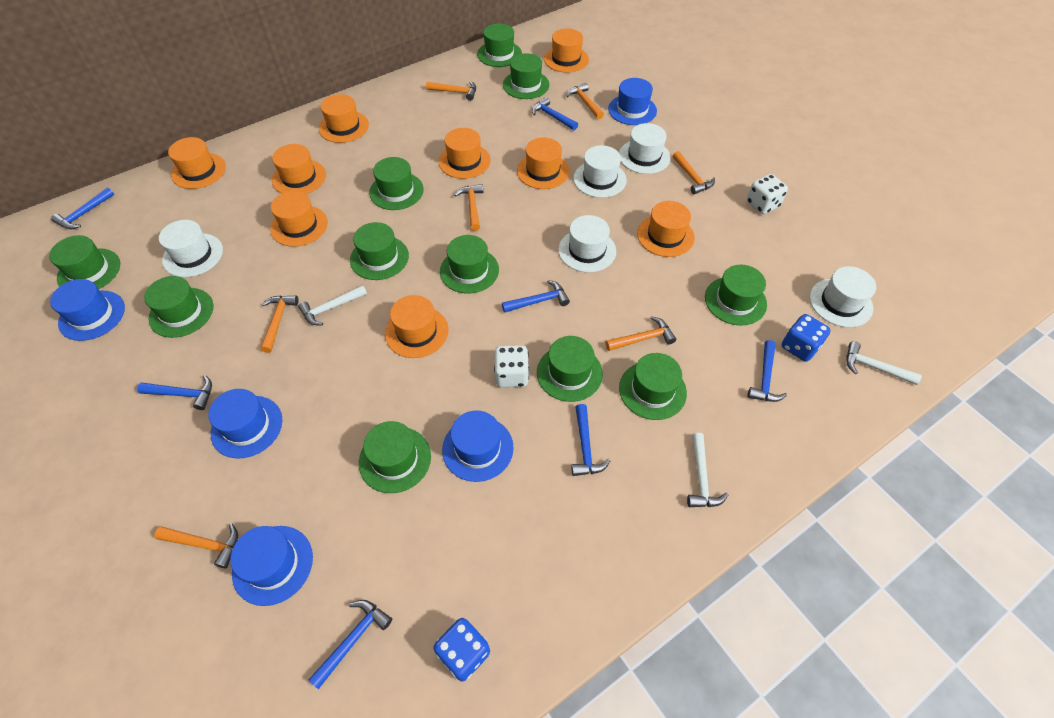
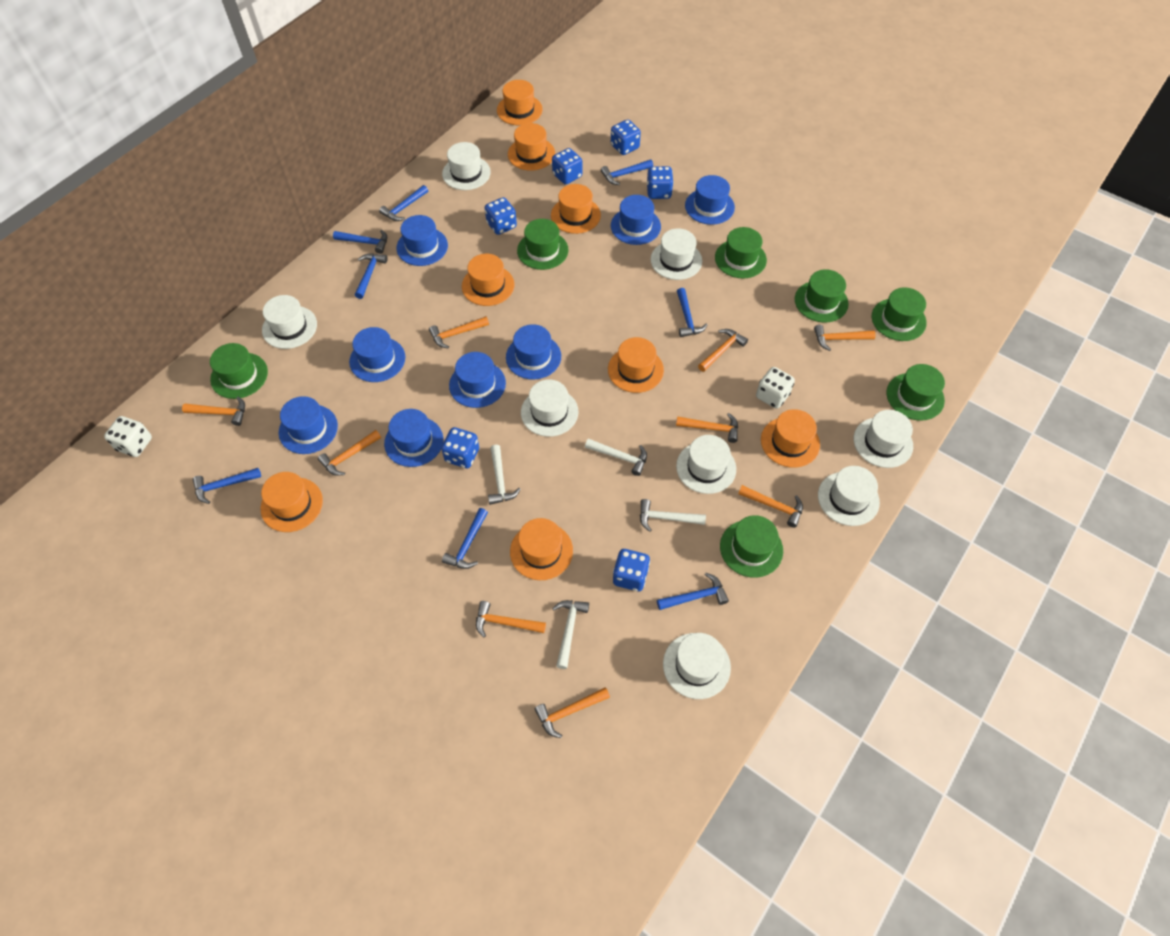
blue dice: [433,618,490,682] [782,314,831,362] = 2 -> [441,427,479,468] [485,197,517,235] [552,148,582,185] [611,119,641,155] [613,549,650,591] [647,166,674,199] = 6
blue hammer: [51,187,114,229] [137,375,212,410] [309,600,392,689] [502,280,570,313] [532,97,578,130] [572,404,610,476] [747,340,787,402] = 7 -> [193,468,261,504] [333,230,387,254] [355,254,388,299] [379,185,428,221] [442,508,488,569] [601,159,653,185] [657,573,729,610] [677,288,708,337] = 8
blue hat: [50,279,125,341] [208,389,282,459] [230,526,313,606] [442,410,514,482] [608,78,657,125] = 5 -> [279,396,338,454] [349,327,405,382] [384,409,443,467] [397,215,448,266] [449,352,506,408] [506,324,561,379] [611,195,661,245] [685,175,735,225] = 8
green hat: [49,235,120,289] [144,276,214,338] [350,222,409,280] [359,421,431,493] [369,157,424,210] [440,235,499,293] [477,23,522,67] [503,53,550,99] [537,336,603,402] [619,353,687,420] [705,265,767,325] = 11 -> [210,343,268,399] [517,219,569,270] [715,227,767,279] [720,515,783,578] [795,269,849,322] [872,287,927,341] [887,364,945,421] = 7
orange hammer: [154,523,238,568] [260,295,299,353] [426,81,476,101] [454,184,483,231] [567,83,604,119] [606,316,676,351] [673,151,715,194] = 7 -> [182,397,245,426] [318,430,381,475] [429,316,489,349] [476,601,546,638] [534,687,610,738] [676,413,738,443] [698,329,748,372] [738,485,803,528] [814,325,876,351] = 9
orange hat: [168,137,226,189] [270,191,328,247] [272,144,326,194] [319,94,369,143] [385,295,449,358] [439,128,491,179] [517,137,570,189] [544,29,589,73] [637,201,695,257] = 9 -> [261,472,323,532] [462,254,515,306] [497,80,543,125] [508,123,555,171] [510,518,573,580] [551,184,601,234] [608,337,664,393] [761,409,820,468] = 8
white hammer: [298,285,367,326] [687,433,728,507] [846,341,922,385] = 3 -> [488,445,521,505] [552,600,589,669] [585,439,647,476] [640,499,706,532] = 4
white hat: [159,220,223,277] [558,215,616,273] [573,145,627,198] [619,123,671,174] [810,266,876,327] = 5 -> [262,295,317,349] [442,142,491,190] [521,379,578,437] [651,228,702,280] [663,633,731,699] [676,435,736,494] [818,466,880,526] [854,410,913,468] = 8

